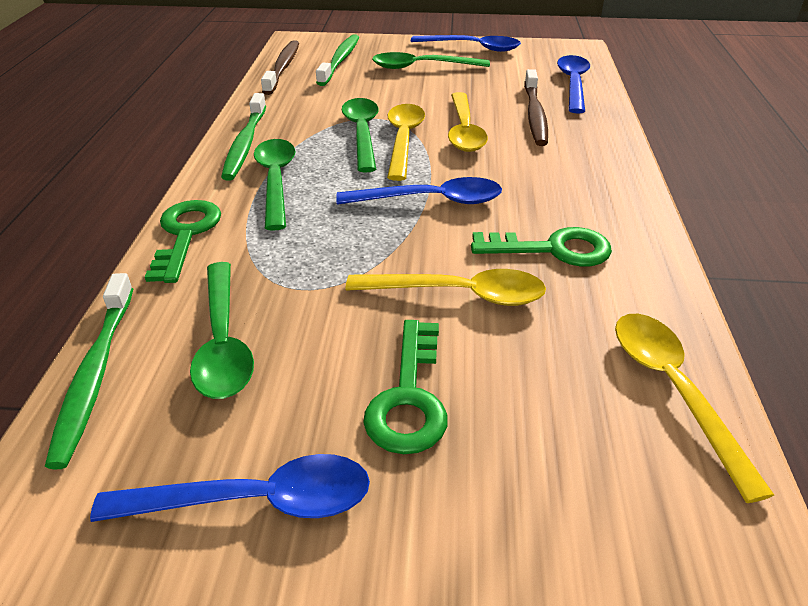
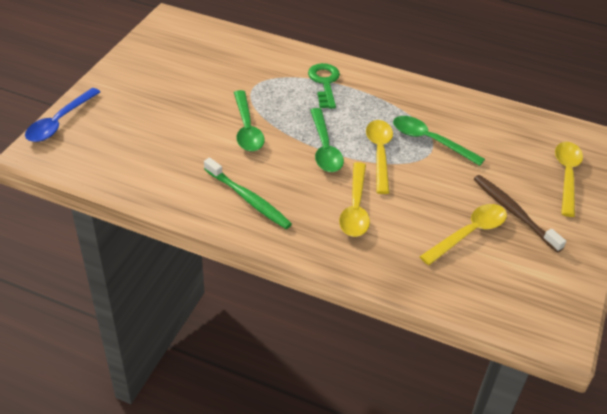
blue spoon: [90,454,370,522] [336,177,502,205] [411,35,521,52] [557,55,590,114] = 4 -> [25,88,100,142] = 1
brown toothbrush: [261,40,299,95] [524,69,548,146] = 2 -> [474,175,566,253] = 1
green key: [145,200,221,283] [363,320,447,454] [471,227,612,267] = 3 -> [308,63,340,109] = 1
green spoon: [190,262,254,399] [254,139,296,231] [342,98,379,173] [372,52,490,69] = 4 -> [234,90,265,152] [310,108,344,172] [393,116,485,166] = 3
green toothbrush: [45,273,133,470] [221,93,266,181] [316,34,359,86] = 3 -> [204,157,292,229] = 1

